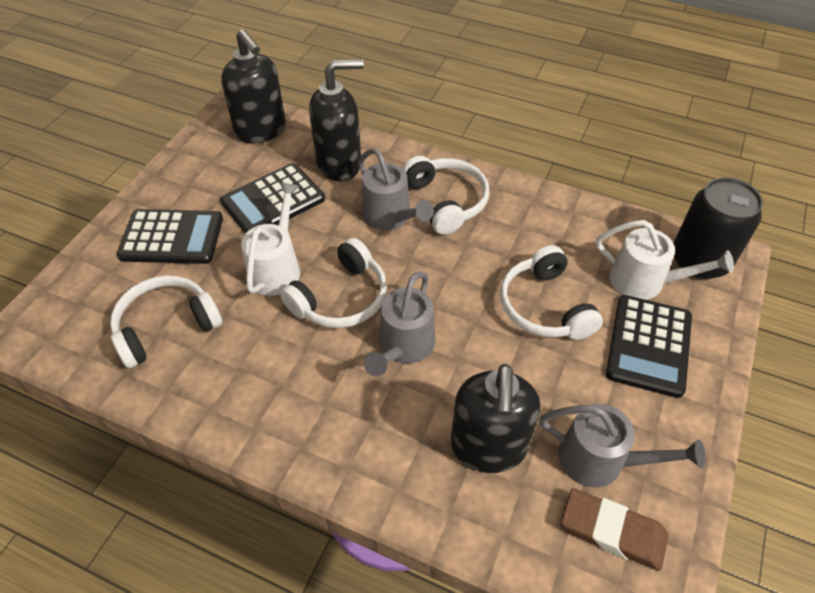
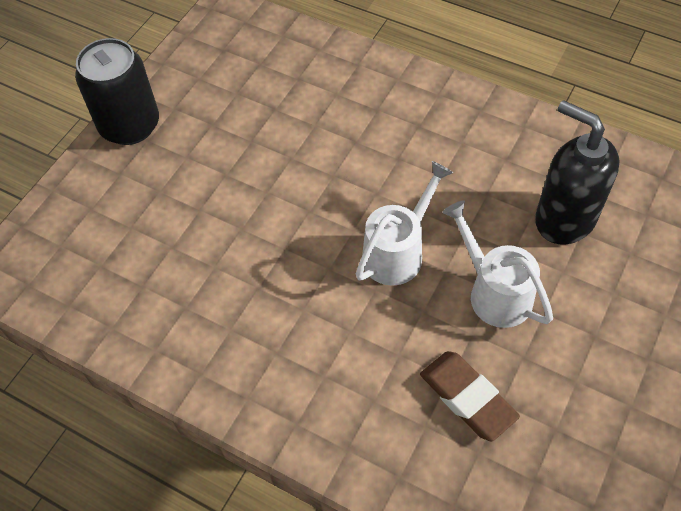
black calculator: [117,209,223,264] [220,163,325,234] [606,295,692,398] = 3 -> none = 0
black soap dispenser: [221,29,286,144] [309,59,364,181] [451,364,541,473] = 3 -> [535,100,620,245] = 1
grey watering can: [358,148,434,230] [364,271,435,376] [540,404,706,487] = 3 -> none = 0
white headphones: [110,275,222,368] [280,238,387,328] [402,156,489,235] [500,245,603,340] = 4 -> none = 0

